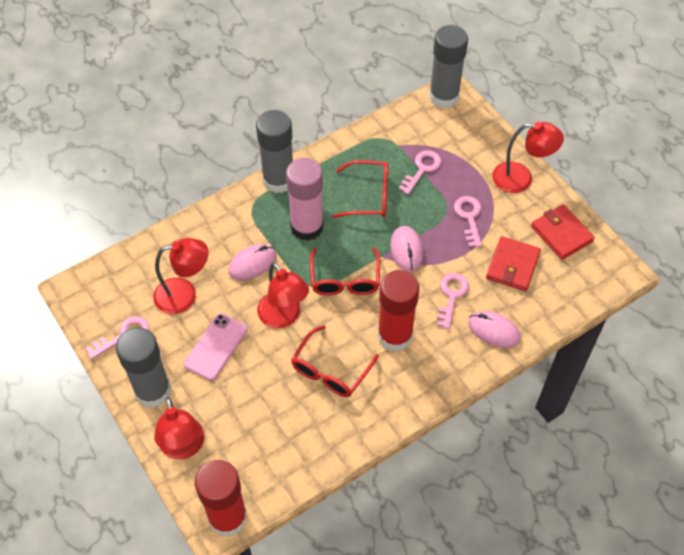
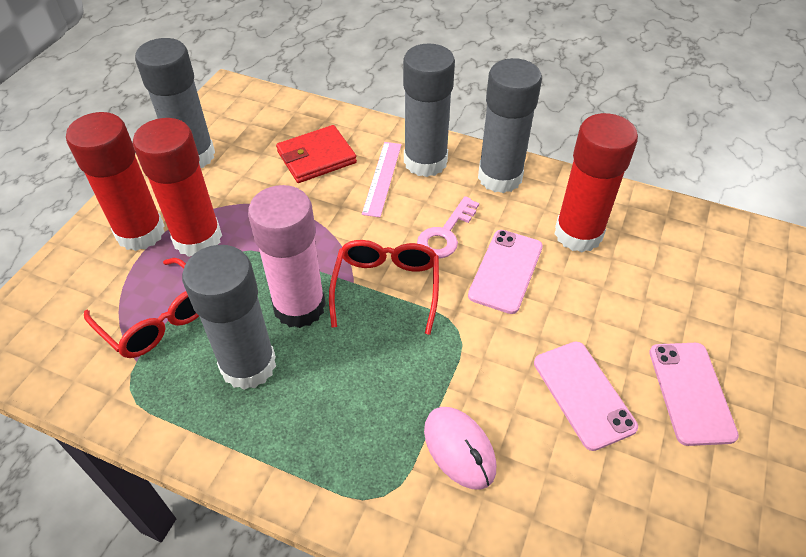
grey glue stick: [116,327,171,408] [256,110,293,193] [429,25,468,109] = 3 -> [135,38,215,168] [182,245,276,390] [403,43,455,177] [478,58,542,193] = 4
pink key: [86,316,149,360] [399,150,441,195] [437,273,469,329] [454,196,482,247] = 4 -> [417,196,479,258] = 1
pink mouse: [228,244,277,280] [390,226,423,271] [468,311,520,348] = 3 -> [424,407,496,490] = 1
pink phone: [184,313,248,381] = 1 -> [468,230,543,314] [534,342,638,451] [649,343,739,446] = 3
pink ruler: none = 0 -> [362,142,402,217] = 1
red glasses: [291,325,379,397] [310,247,380,296] [332,160,388,218] = 3 -> [84,258,199,358] [329,240,439,335] = 2
red glue stick: [195,460,247,537] [378,270,419,351] = 2 -> [66,112,165,251] [133,118,222,257] [555,113,638,252] = 3
red lamp: [153,238,208,314] [154,397,205,460] [257,262,309,328] [492,122,564,193] = 4 -> none = 0
red wallet: [486,236,541,291] [531,204,595,260] = 2 -> [276,125,357,183] = 1

